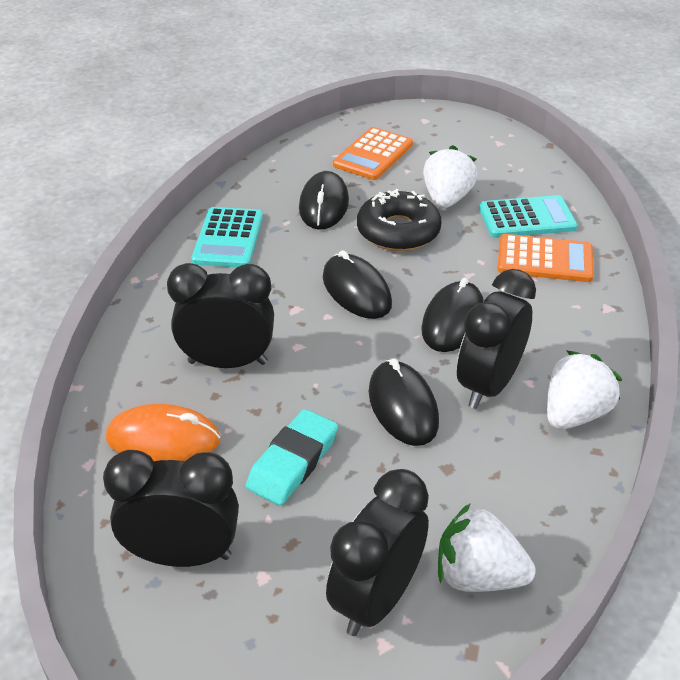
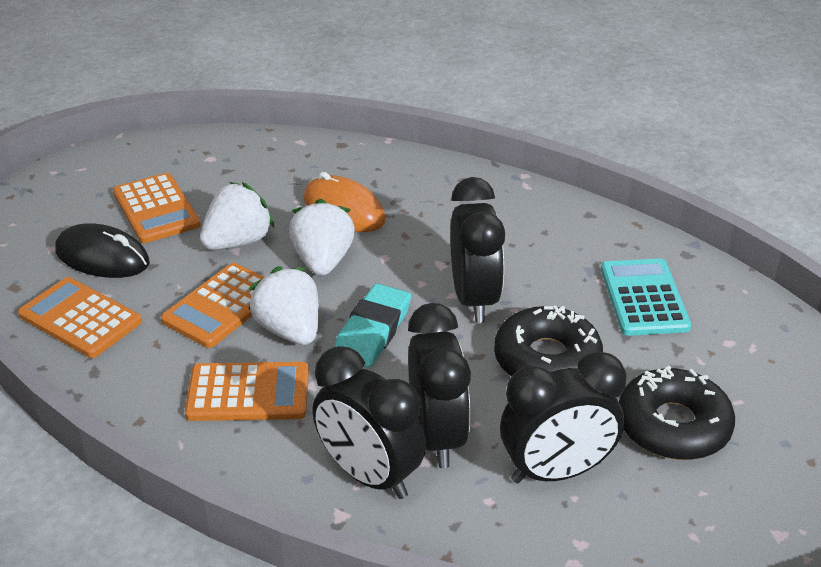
black donut: [357,189,441,251] = 1 -> [494,306,603,376] [619,365,735,460] = 2
black mouse: [299,171,349,230] [323,250,392,319] [369,359,439,446] [421,278,484,352] = 4 -> [55,223,150,278] = 1
orange calculator: [333,127,413,180] [497,234,594,282] = 2 -> [18,277,142,358] [113,173,201,243] [161,263,264,348] [185,362,309,421] = 4
turquoise calculator: [192,207,263,267] [479,195,578,238] = 2 -> [601,258,691,336] = 1

